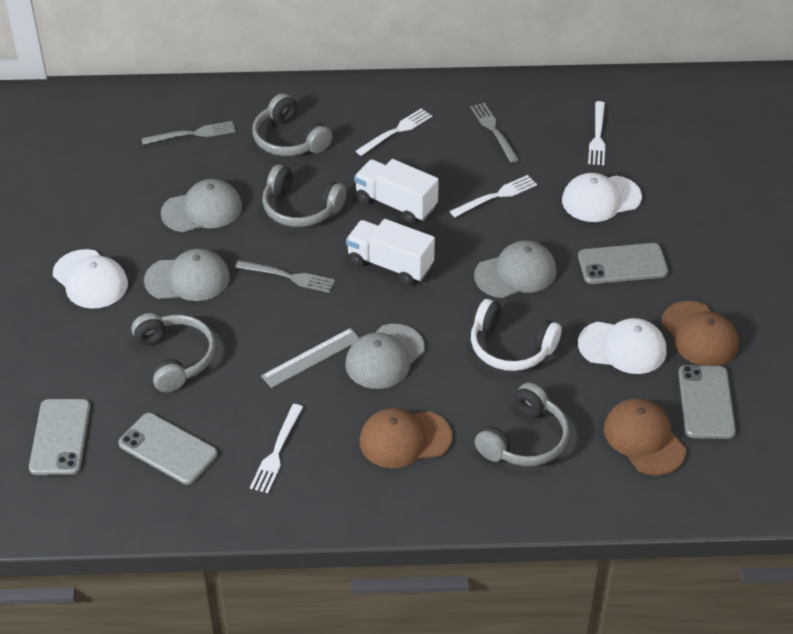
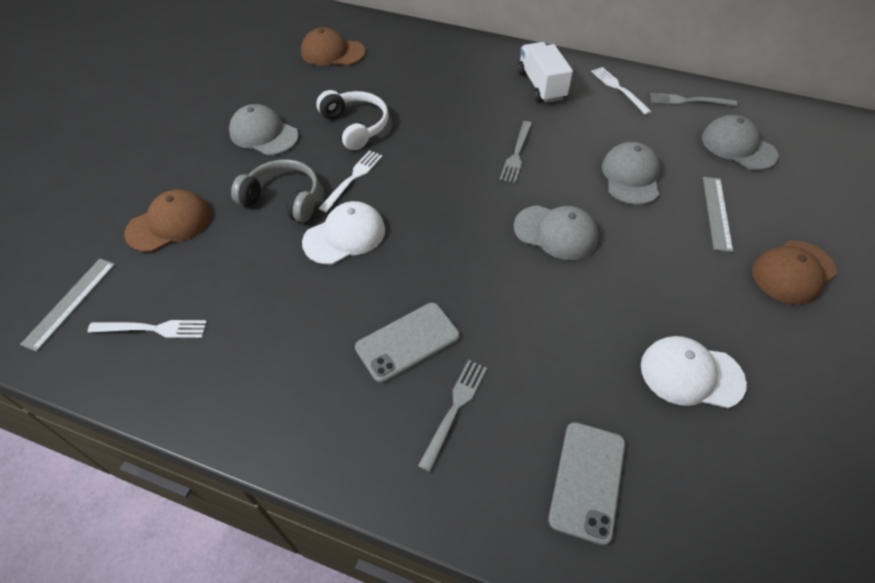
grey headphones: [131,313,215,392] [252,93,332,156] [262,164,346,227] [475,383,569,466] = 4 -> [231,159,319,223] = 1
grey phone: [29,399,90,475] [118,413,218,485] [578,243,668,284] [678,365,736,439] = 4 -> [355,303,460,383] [548,422,625,546] = 2
grey ruler: [261,328,360,388] = 1 -> [20,259,115,352] [703,177,733,252] = 2
white cap: [53,249,128,309] [562,173,642,222] [578,318,667,374] = 3 -> [302,201,385,265] [641,336,747,408] = 2
white fork: [250,404,303,493] [356,108,432,156] [450,175,537,217] [588,101,606,165] = 4 -> [87,320,207,338] [319,150,383,212] [591,67,652,115] = 3
white truck: [346,219,435,285] [354,159,439,224] = 2 -> [518,42,573,103] = 1

